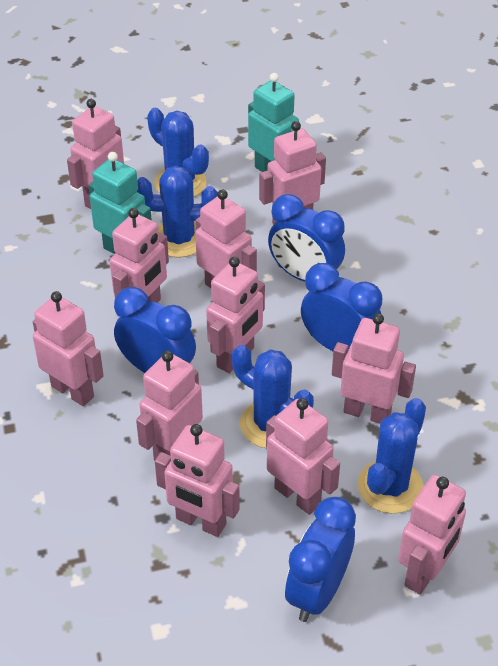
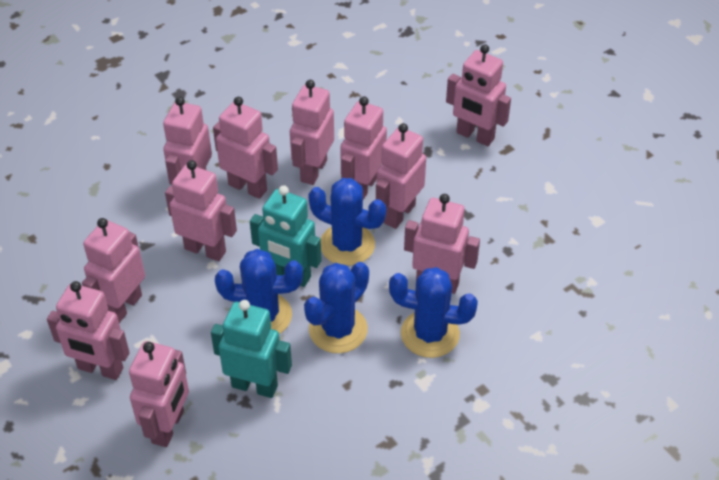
blue clock: [114,287,196,373] [268,194,345,282] [285,497,356,622] [301,263,382,351] = 4 -> none = 0

